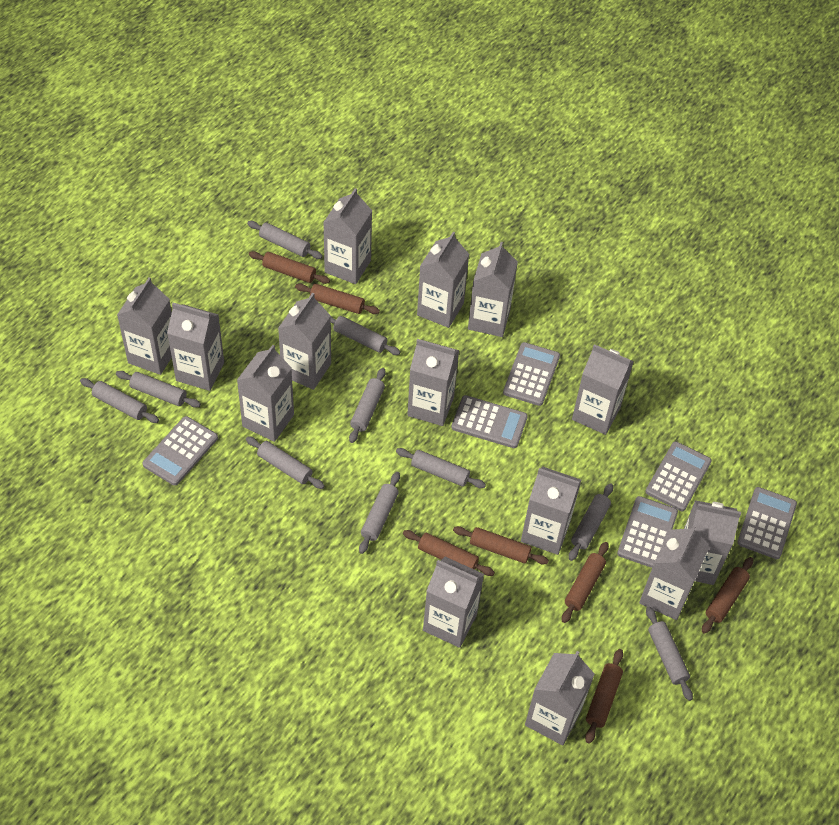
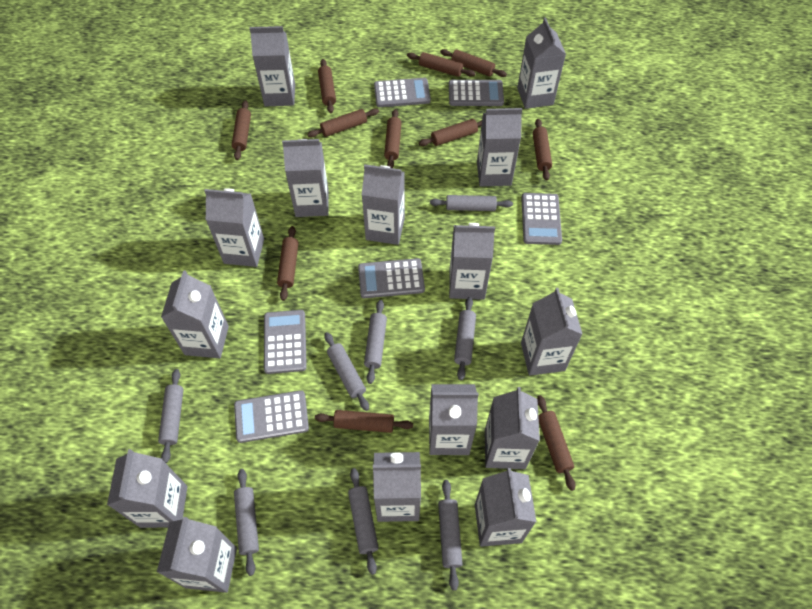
brown rolling pin: [249,251,330,284] [295,283,380,314] [403,530,495,576] [453,526,549,564] [562,542,609,623] [585,649,623,744] [702,557,753,634] = 7 -> [232,100,251,160] [277,226,298,301] [307,108,379,137] [315,410,413,433] [318,59,336,113] [384,109,401,168] [407,52,476,77] [419,119,482,146] [440,49,507,77] [533,119,552,180] [537,395,576,491] = 11
grey carton: [117,278,172,375] [167,303,224,391] [237,345,294,442] [278,293,331,390] [323,188,372,284] [407,339,459,426] [417,232,469,328] [423,557,484,648] [468,242,518,337] [521,466,581,555] [525,651,594,745] [572,344,634,435] [639,525,709,620] [684,500,741,585] = 14 -> [107,449,187,528] [157,517,237,593] [161,270,229,358] [204,188,264,267] [250,26,295,106] [282,139,329,217] [362,164,405,245] [373,452,421,522] [429,384,479,455] [449,223,495,300] [475,468,537,547] [477,108,522,186] [485,387,540,469] [517,18,566,109] [521,288,583,376] = 15
grey rolling pin: [80,378,159,423] [116,371,201,408] [246,436,325,489] [247,221,323,259] [330,316,401,355] [349,368,386,443] [359,472,400,554] [396,448,486,488] [569,483,613,561] [646,606,693,701] = 10 -> [158,369,184,463] [234,469,259,576] [324,332,369,411] [348,468,379,575] [364,300,387,384] [430,195,513,211] [438,480,463,591] [454,297,476,380] = 8

